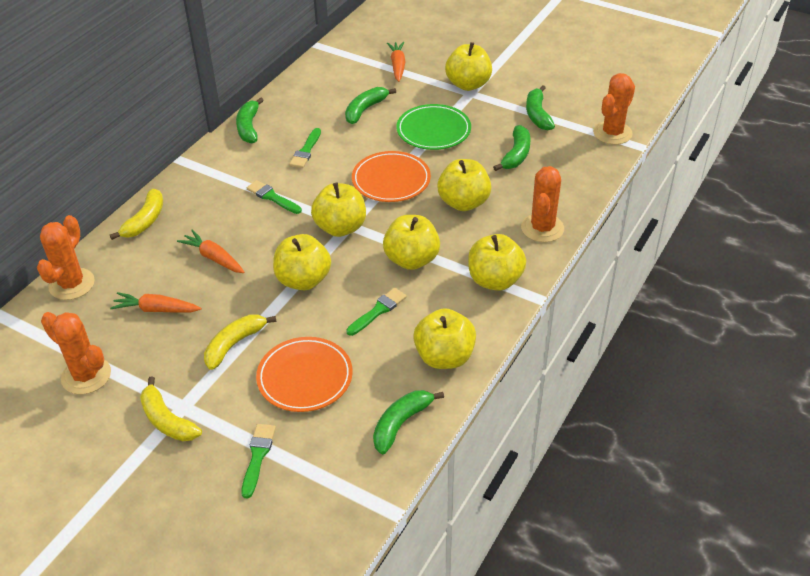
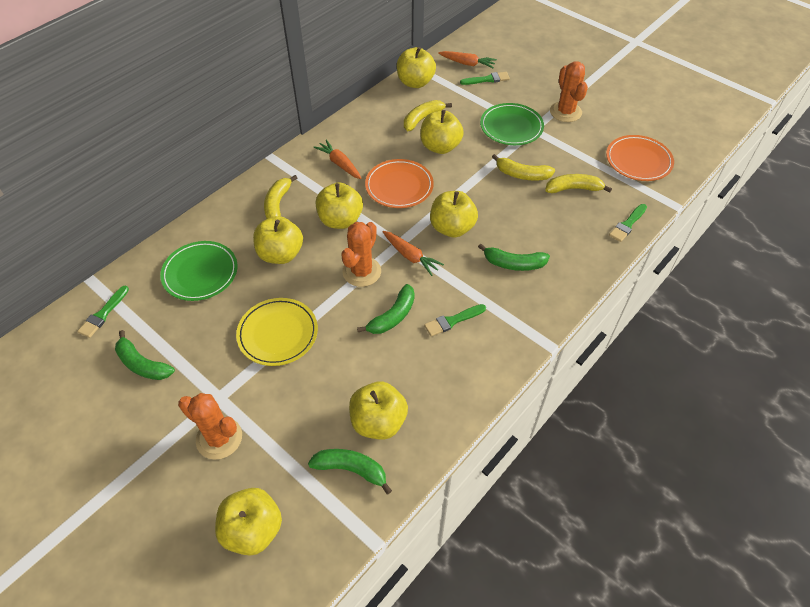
green banana: [236,97,264,143] [345,87,396,124] [373,390,444,454] [493,125,531,171] [526,85,555,130] = 5 -> [115,330,175,380] [308,449,392,494] [357,284,415,334] [478,244,550,271] = 4
green plate: [396,104,471,150] = 1 -> [160,241,238,301] [480,103,544,145] = 2
orange cactus: [37,215,95,300] [41,312,111,395] [521,166,564,242] [593,73,635,145] = 4 -> [178,393,242,460] [341,222,381,287] [550,61,588,122] = 3
yellow banana: [110,189,163,240] [140,376,202,441] [204,314,276,370] = 3 -> [264,175,297,219] [404,100,452,131] [492,154,555,181] [545,174,612,193] = 4
yellow plate: none = 0 -> [236,298,318,366] = 1

